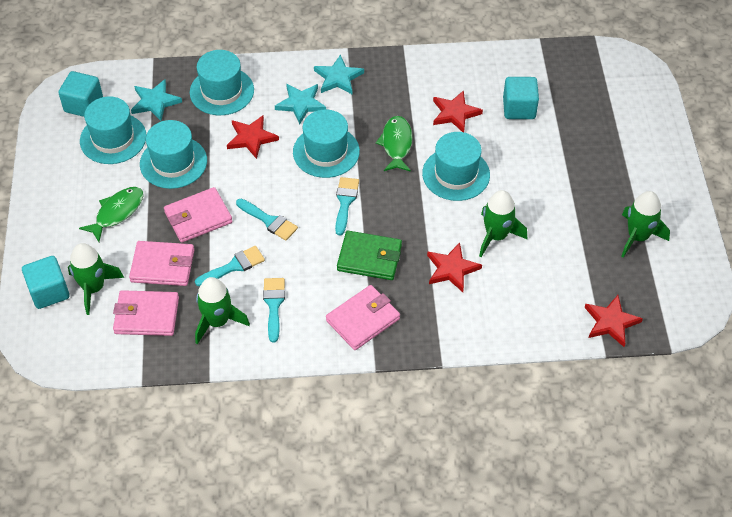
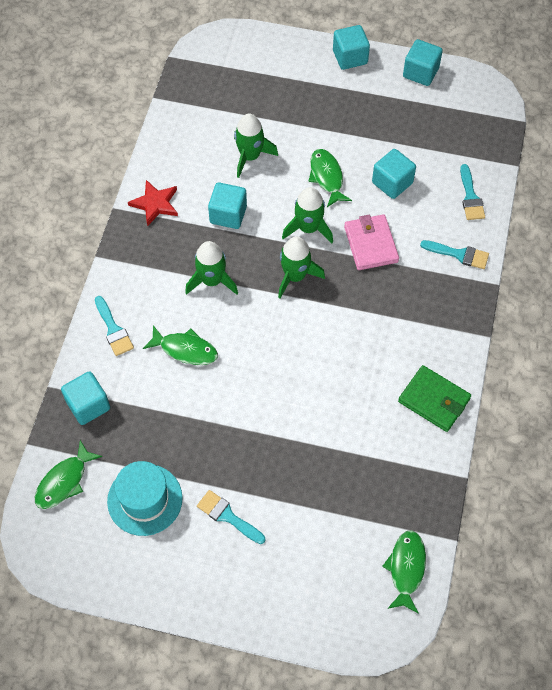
green fish: [79,187,143,242] [376,116,412,172] = 2 -> [35,440,102,509] [143,325,218,365] [308,149,352,207] [382,530,426,614] = 4
pink wallet: [113,290,179,336] [129,241,194,286] [164,187,233,243] [326,285,400,350] = 4 -> [344,214,399,270] = 1
red star: [227,115,279,159] [427,243,482,292] [433,90,483,132] [584,295,643,347] = 4 -> [128,180,178,226] = 1
turquoise cube: [22,256,69,309] [58,71,103,117] [503,77,539,119] = 3 -> [61,371,110,425] [208,182,247,229] [333,25,370,70] [372,149,416,199] [403,39,443,86] = 5
turquoise hat: [80,97,146,164] [140,120,207,189] [190,50,254,115] [293,110,360,178] [422,132,490,201] = 5 -> [107,461,182,536] = 1
turquoise star: [131,79,182,121] [275,84,326,125] [314,55,364,94] = 3 -> none = 0

